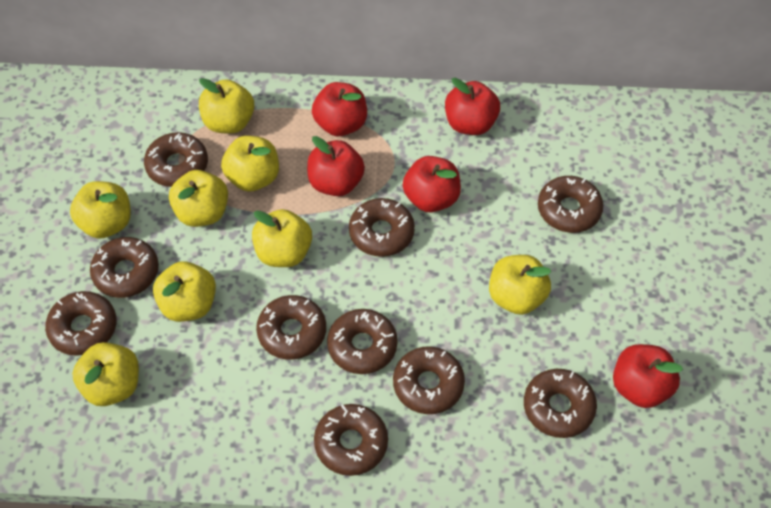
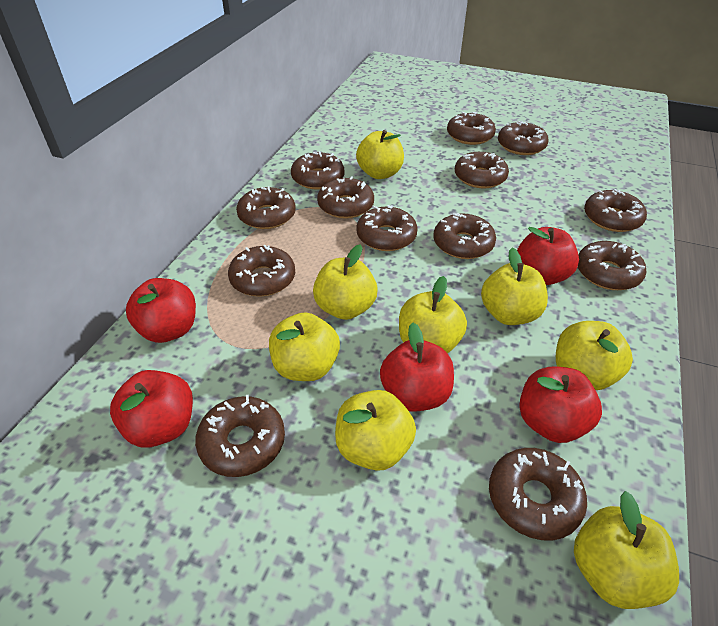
brown donut: [45,291,117,356] [90,237,159,298] [144,132,208,187] [256,295,326,360] [314,404,388,476] [327,309,398,374] [349,198,415,257] [393,346,465,414] [524,369,597,438] [538,176,604,233] = 10 -> [195,395,285,477] [228,245,295,297] [236,186,296,229] [291,151,344,189] [317,176,374,219] [356,205,418,251] [434,213,496,259] [447,112,496,145] [455,152,509,188] [489,448,587,540] [498,121,549,155] [578,241,646,290] [584,189,647,232] = 13

